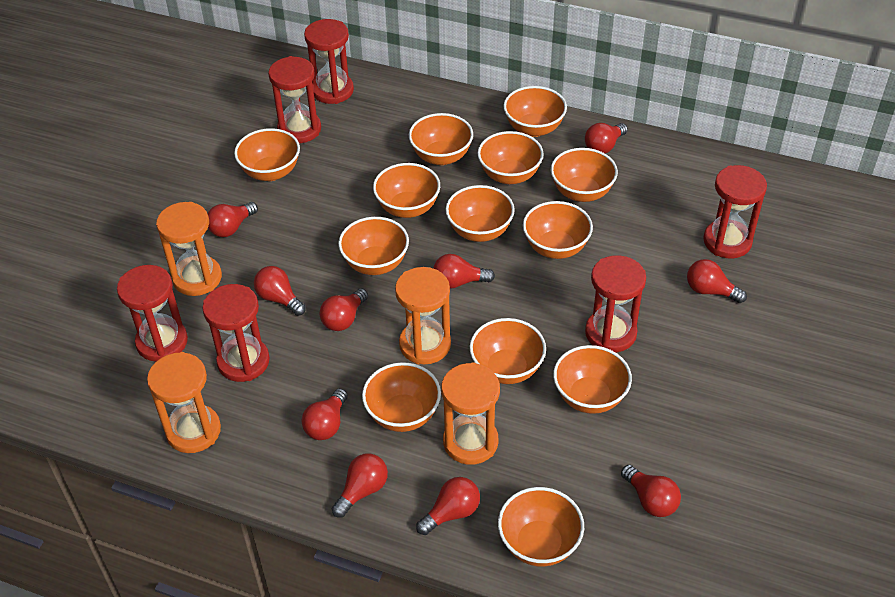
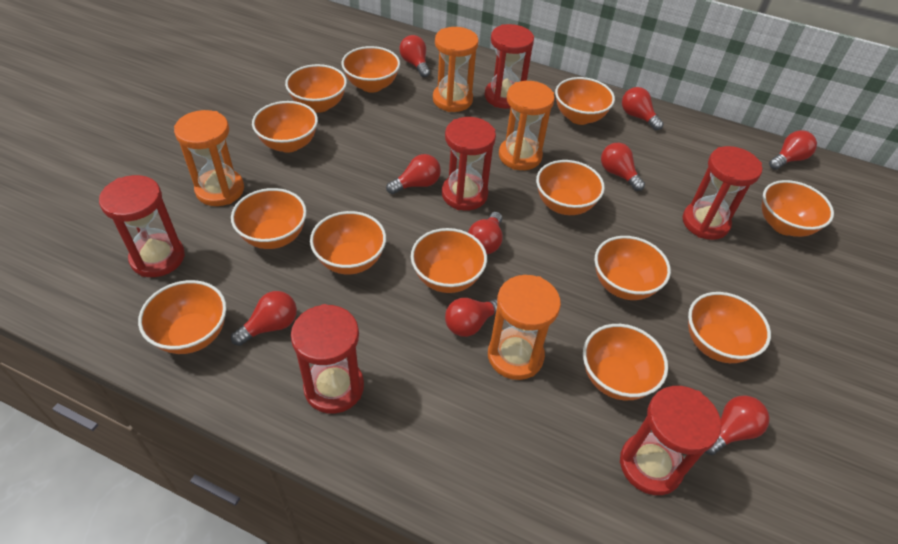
red light bulb: [208,202,258,237] [254,266,306,316] [302,388,348,440] [320,288,368,331] [332,453,388,518] [416,477,480,535] [433,254,495,289] [585,123,628,153] [621,465,681,517] [687,259,747,303] = 10 -> [231,291,297,346] [386,154,441,194] [399,35,430,77] [445,298,497,337] [468,212,503,254] [601,143,645,191] [622,87,664,130] [705,396,770,455] [769,130,817,170] = 9

